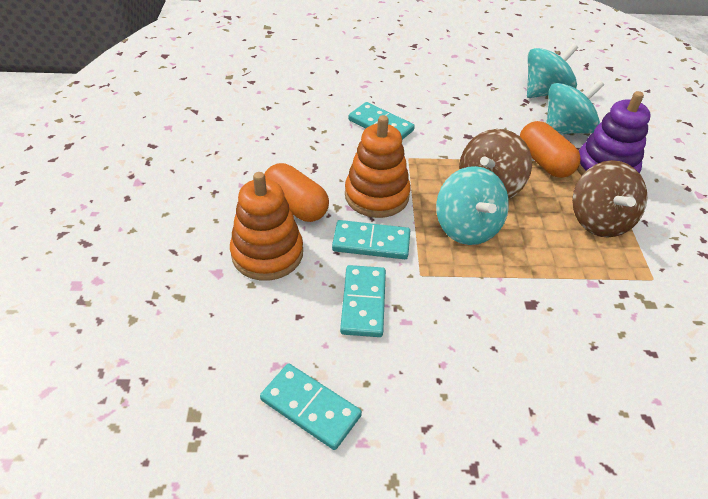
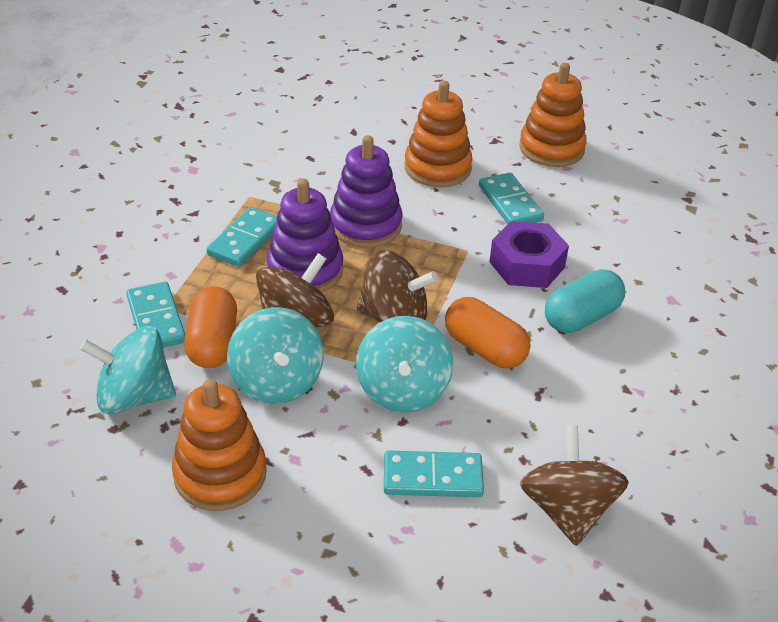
brown spinning top: [459,129,532,199] [572,160,647,238] = 2 -> [256,253,334,327] [357,250,438,322] [520,426,629,546] = 3
orange stacking toy: [230,172,303,281] [345,115,411,218] = 2 -> [172,379,267,511] [404,81,473,187] [519,63,587,167] = 3
purple nut: none = 0 -> [489,221,569,288] = 1
purple stacking toy: [577,91,651,176] = 1 -> [267,178,343,292] [330,135,402,248] = 2
turquoise capsule: none = 0 -> [545,269,625,333] = 1

